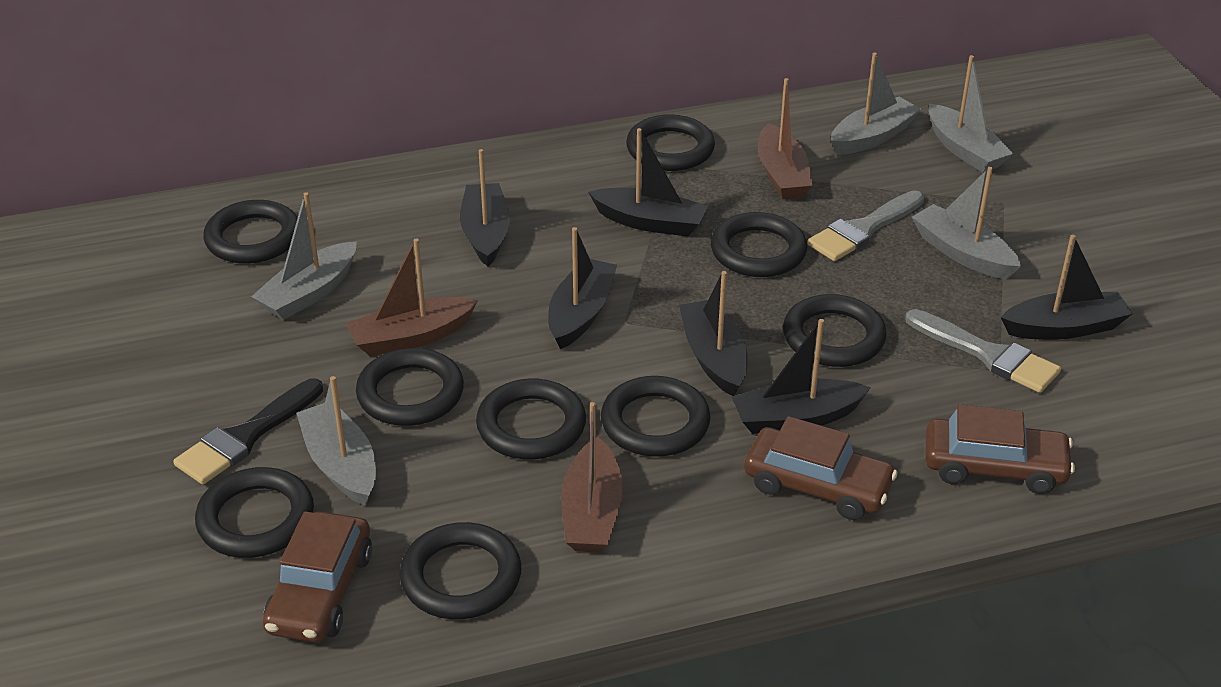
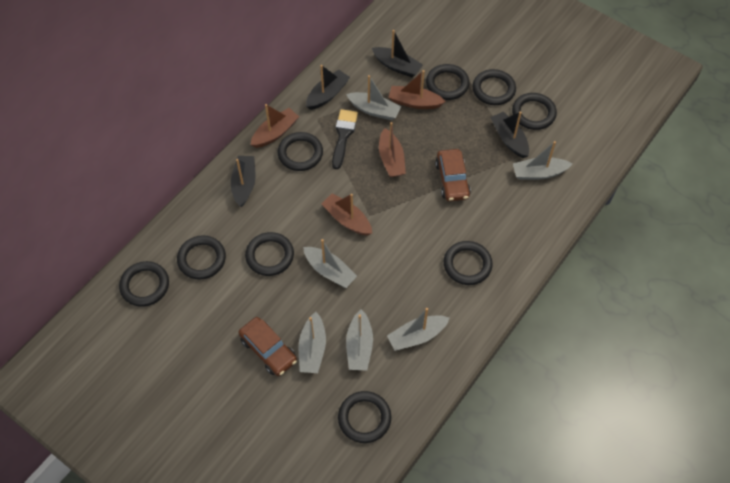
black boat: [460,149,510,267] [548,227,617,349] [588,128,708,237] [679,271,748,396] [731,319,871,434] [1000,235,1133,340] = 6 -> [231,156,256,207] [306,65,350,110] [372,30,423,77] [490,111,529,158] = 4
brown boat: [346,239,478,356] [561,402,623,552] [758,78,813,199] = 3 -> [251,104,299,148] [321,193,372,236] [379,122,406,177] [388,70,446,109] = 4
brown car: [263,511,372,642] [744,416,898,520] [925,404,1075,494] = 3 -> [238,317,297,376] [435,149,471,201] = 2
grey boat: [251,192,357,320] [296,376,376,506] [831,53,921,155] [912,167,1021,279] [929,55,1014,173] = 5 -> [299,312,326,373] [303,239,357,288] [346,75,401,120] [346,309,373,370] [387,308,450,351] [513,141,572,180] = 6
grey brush: [807,190,924,261] [905,309,1061,393] = 2 -> none = 0

